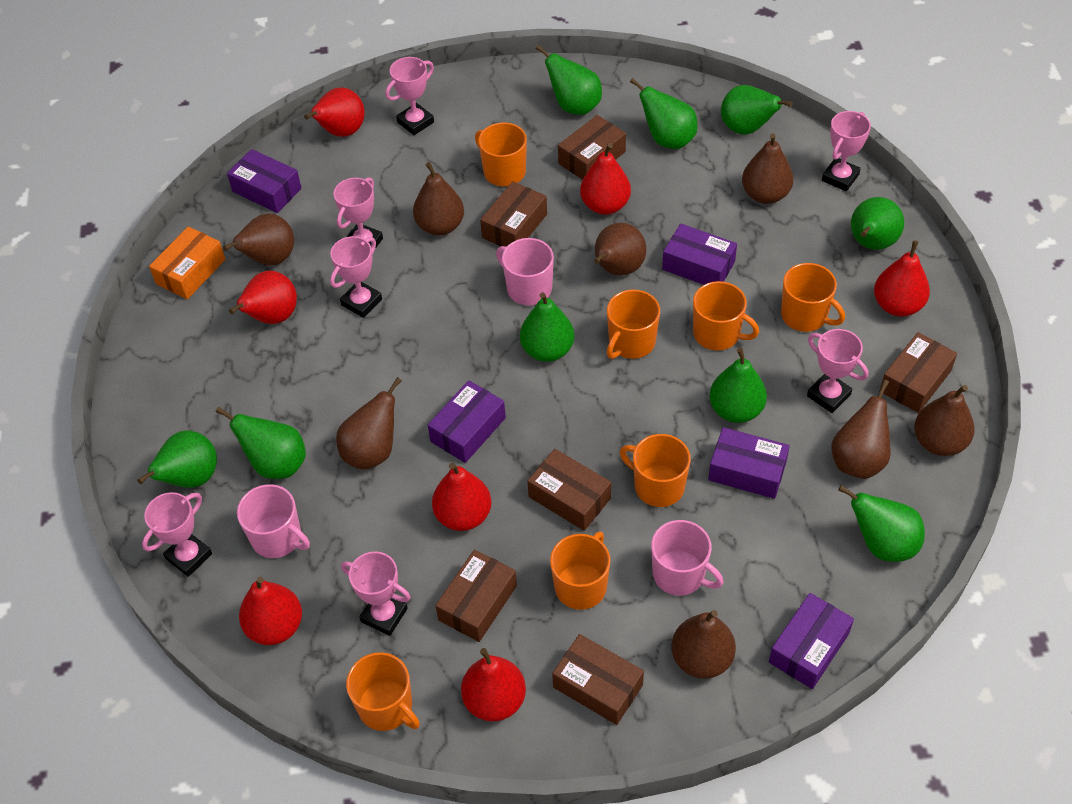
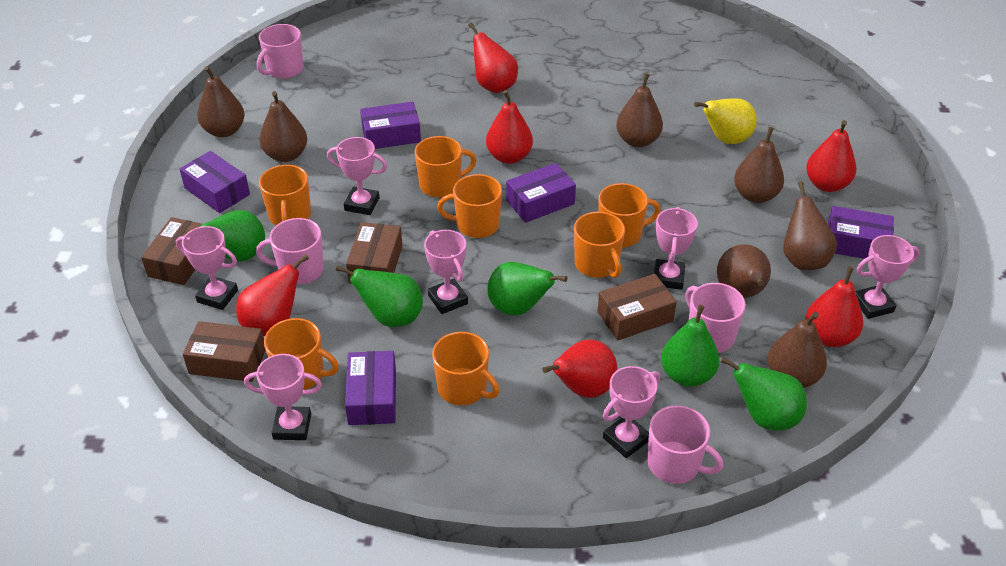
brown box: [435,550,517,642] [480,181,547,247] [528,449,611,531] [552,634,644,725] [558,115,626,180] [880,332,957,413] = 6 -> [141,217,202,285] [183,321,266,382] [346,222,403,284] [597,274,677,340] = 4
brown pear: [223,214,294,265] [336,377,402,470] [413,162,464,236] [594,223,646,275] [671,610,736,679] [742,133,793,204] [831,379,891,479] [914,385,975,456] = 8 -> [197,66,244,137] [260,91,307,162] [616,73,663,147] [717,244,771,298] [734,127,784,203] [768,312,827,388] [783,181,837,270] = 7
green pear: [137,430,217,488] [216,407,306,479] [520,292,575,362] [536,45,602,115] [630,78,697,149] [709,348,767,423] [721,85,793,135] [838,485,925,562] [851,197,904,250] = 9 -> [185,210,265,262] [336,265,423,327] [487,262,567,316] [661,305,719,386] [721,357,807,431] = 5
orange box: [149,226,225,299] = 1 -> none = 0
pink mug: [237,484,310,558] [496,238,554,305] [651,520,724,596] = 3 -> [256,218,324,285] [257,24,303,79] [647,405,723,484] [686,283,746,353] = 4
red pear: [229,270,297,324] [239,577,302,645] [304,88,365,137] [432,463,491,531] [461,648,526,721] [580,143,631,215] [874,240,930,317] = 7 -> [236,254,309,336] [468,22,518,93] [486,90,533,164] [542,340,617,398] [805,266,863,347] [806,120,857,192] = 6
yellow pear: none = 0 -> [694,98,757,144] = 1

